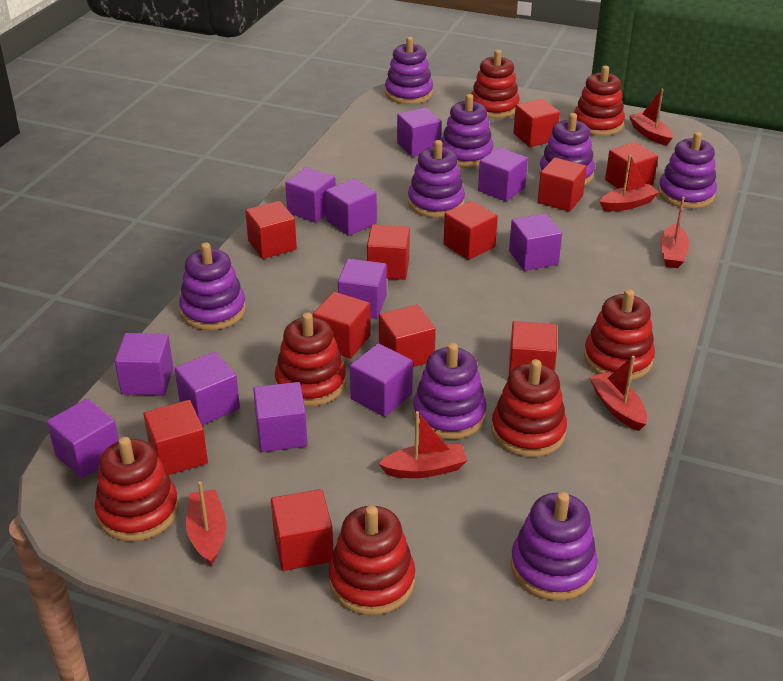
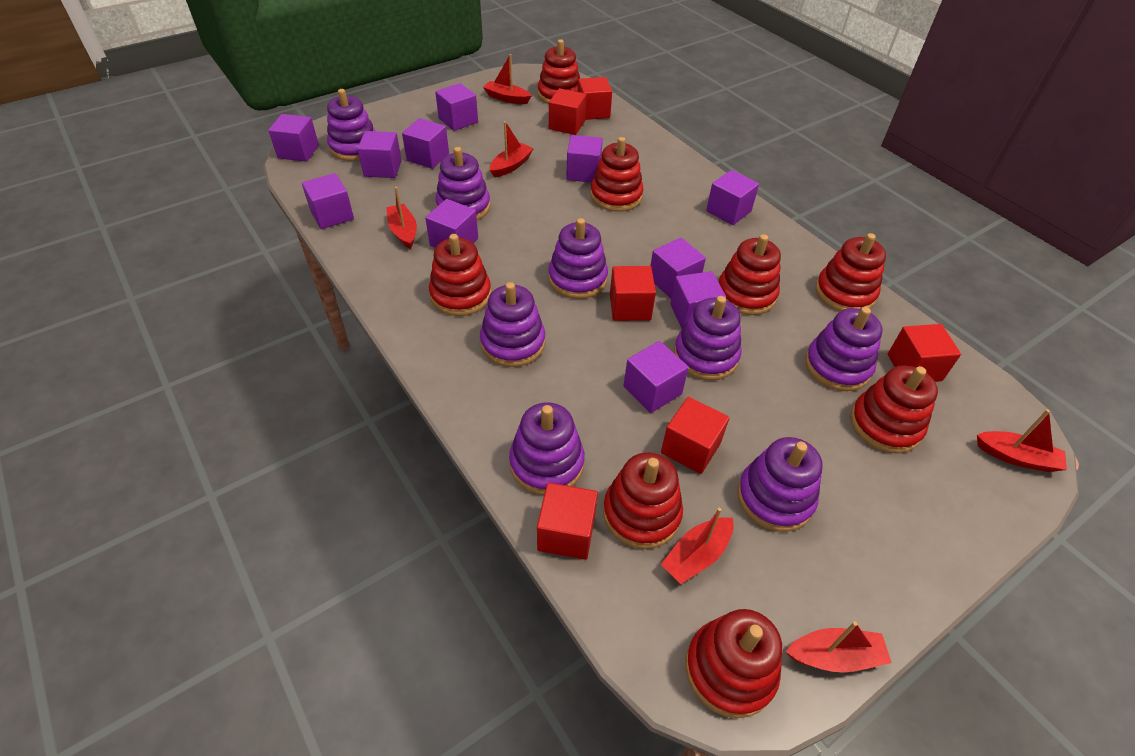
red cube: [143,400,208,475] [245,201,297,259] [271,489,334,571] [313,292,371,359] [367,225,410,280] [379,304,436,367] [443,201,498,260] [509,321,557,374] [513,99,560,147] [538,157,587,212] [605,142,658,189] = 11 -> [537,483,598,560] [549,88,586,135] [578,77,612,120] [610,266,656,321] [661,397,730,474] [888,324,961,382] = 6
red stacking toy: [95,437,179,541] [275,312,346,406] [329,505,415,615] [471,49,520,118] [491,359,567,457] [574,66,625,136] [584,289,655,380] = 7 -> [429,234,491,316] [538,39,580,104] [590,137,643,212] [603,452,683,549] [685,609,782,718] [719,234,781,315] [816,233,886,311] [850,365,938,454] = 8

